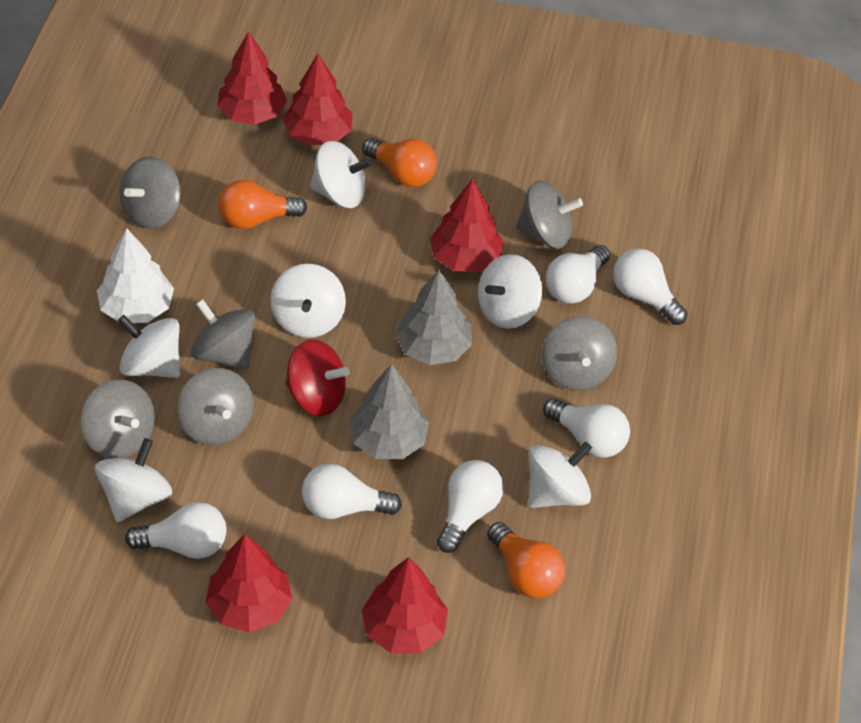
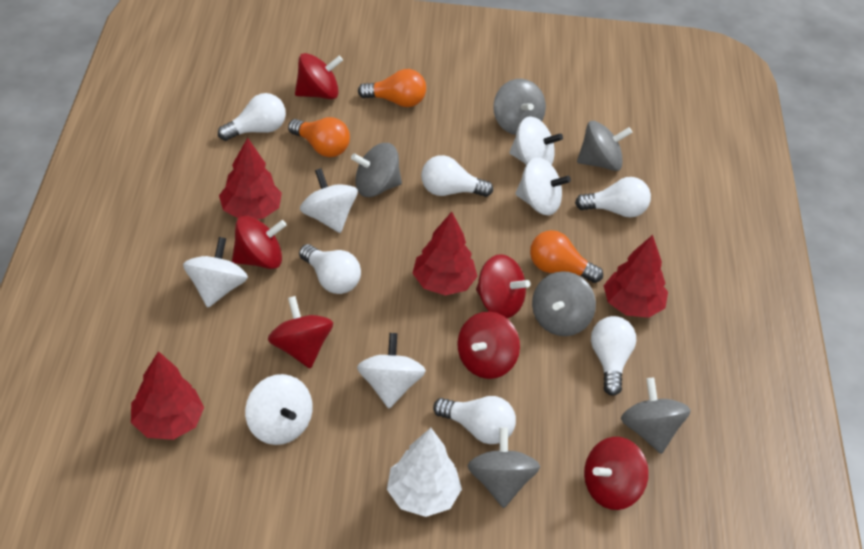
grey tree: [349,364,429,459] [396,270,472,365] = 2 -> none = 0
red spinning top: [286,339,349,416] = 1 -> [232,215,287,269] [268,296,333,368] [295,53,343,99] [457,312,520,379] [476,254,530,318] [584,437,649,510] = 6
red tree: [205,534,292,632] [217,31,287,124] [283,53,353,146] [361,557,448,653] [430,178,504,272] = 5 -> [131,351,204,440] [219,138,282,219] [412,212,478,295] [604,235,668,318] = 4

